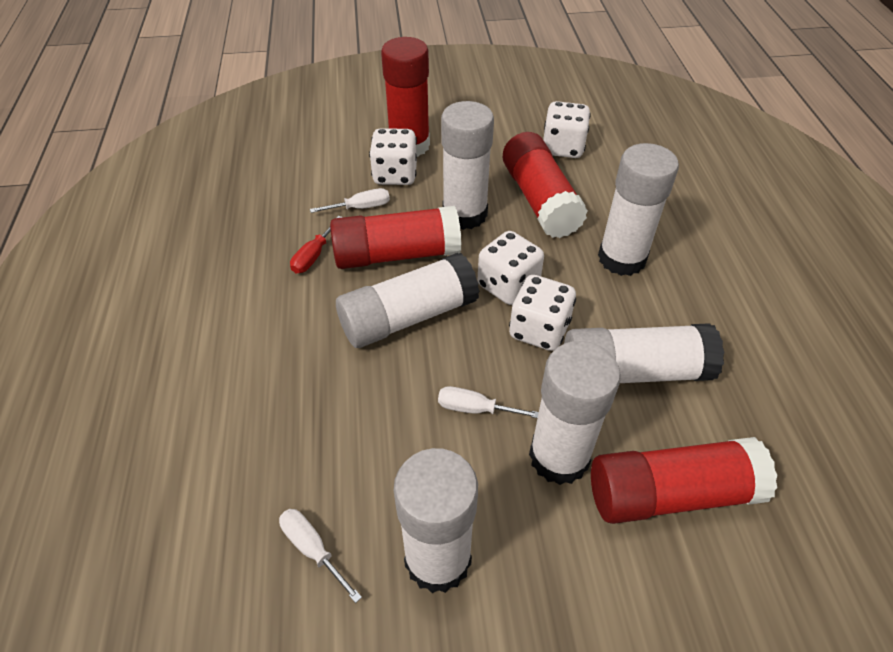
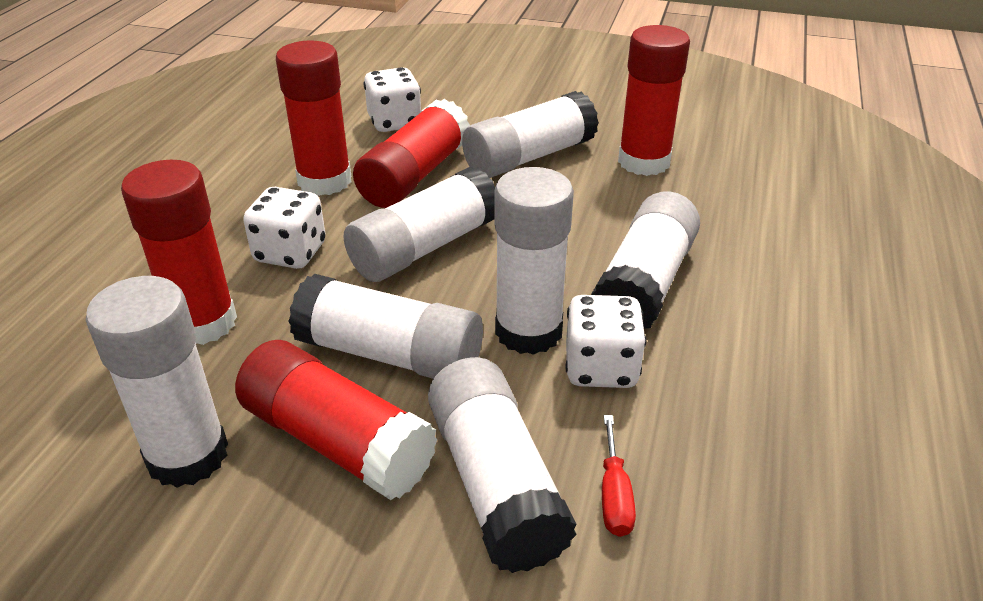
red glue stick: [330,206,462,269] [381,37,430,157] [503,132,588,238] [591,437,778,524] = 4 -> [121,160,237,345] [235,340,437,500] [276,41,351,196] [353,99,470,208] [618,25,690,176] = 5
white dice: [369,128,417,185] [478,231,544,305] [509,275,576,351] [543,101,591,158] = 4 -> [243,187,325,269] [364,67,421,132] [565,295,646,388] = 3
white glue stick: [336,253,480,348] [394,448,478,593] [441,101,494,230] [529,341,621,485] [564,323,724,383] [598,143,679,276] = 6 -> [86,276,228,488] [288,274,483,379] [343,166,495,282] [428,357,577,573] [462,91,599,178] [494,167,574,355] [591,191,700,329] = 7
white screwdriver: [279,509,362,603] [310,188,390,213] [438,386,539,418] = 3 -> none = 0

